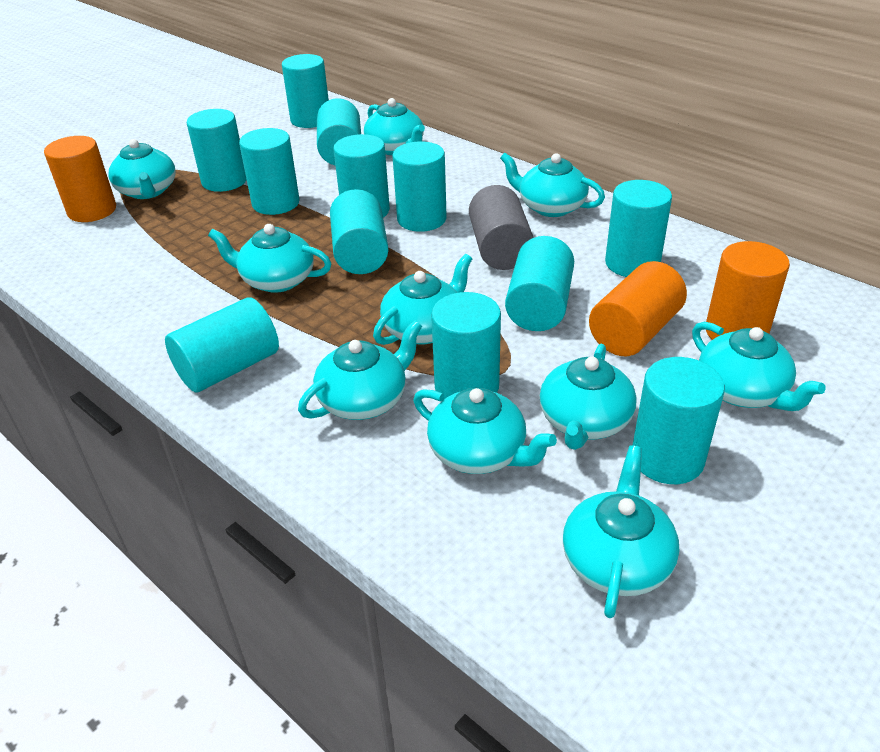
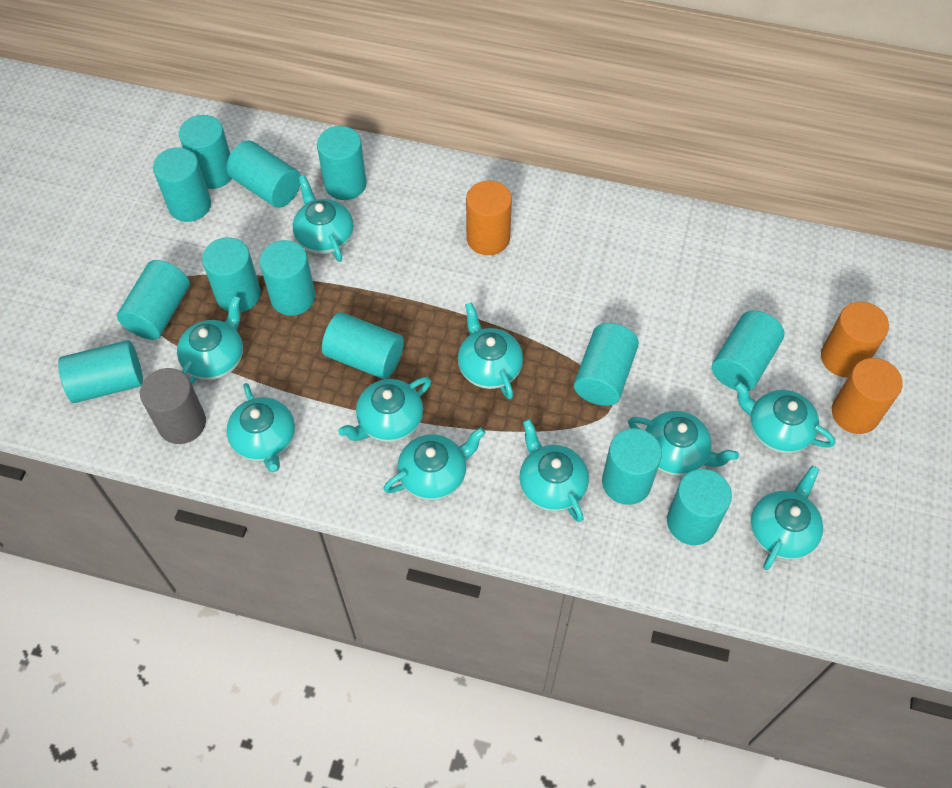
turquoise cylinder: [165,297,279,393] [187,109,247,192] [239,128,300,215] [282,54,329,128] [317,98,361,165] [330,189,388,274] [334,134,390,217] [393,141,447,232] [431,292,501,400] [505,236,574,331] [605,180,672,277] [632,357,725,484] = 12 -> [58,340,143,403] [117,260,190,340] [153,147,211,222] [179,115,232,189] [202,237,261,312] [226,140,301,208] [260,240,315,316] [317,126,367,200] [322,312,404,379] [574,323,639,406] [602,428,662,505] [667,469,732,545] [712,310,784,391] = 13

